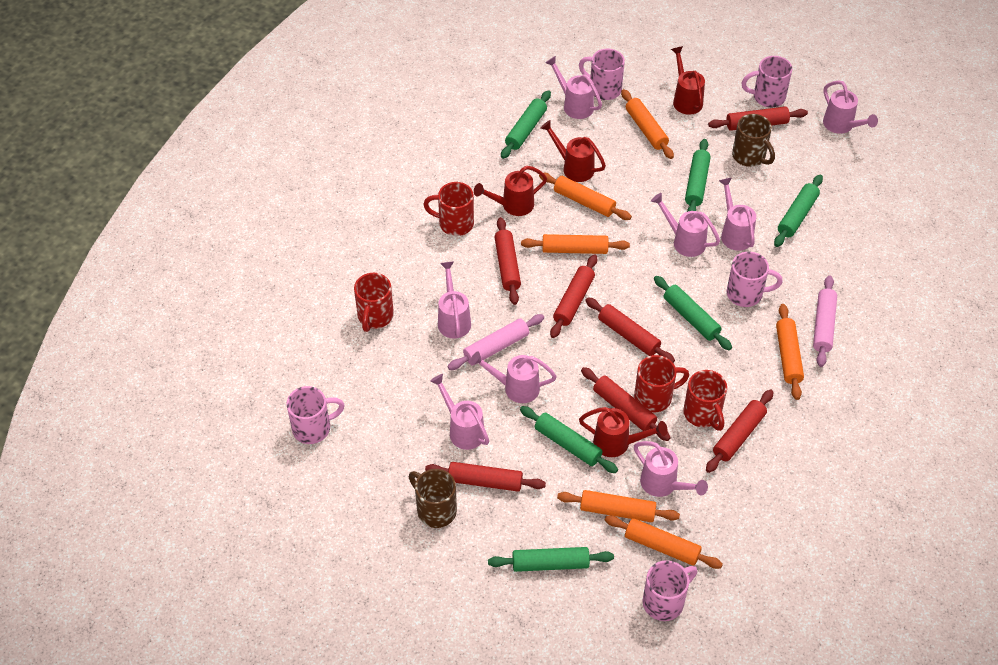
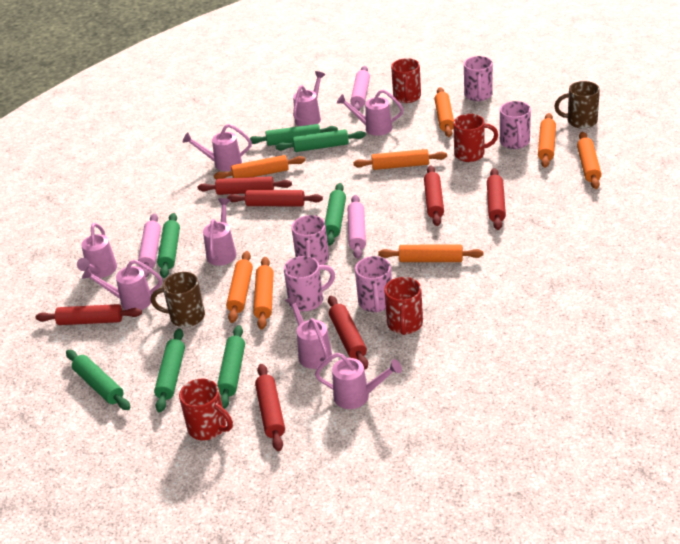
green rolling pin: [488,547,614,572] [501,90,551,159] [520,406,618,473] [654,276,732,350] [685,139,711,212] [774,175,823,247] = 6 -> [66,350,130,410] [154,328,185,413] [157,213,180,278] [217,325,245,409] [249,124,338,146] [276,129,366,152] [325,183,346,246] = 7
orange rolling pin: [521,234,630,254] [539,173,632,220] [557,490,680,522] [605,515,723,569] [621,89,674,159] [776,304,804,400] = 6 -> [214,155,306,179] [226,251,253,323] [253,257,274,330] [353,149,447,170] [378,245,484,262] [434,87,454,137] [538,113,556,168] [577,132,602,189] = 8
pink rolling pin: [447,314,544,370] [813,275,837,367] = 2 -> [138,213,161,278] [348,195,366,259] [350,66,370,111] = 3
red watering can: [474,166,547,216] [540,120,606,182] [579,407,668,457] [671,46,705,115] = 4 -> none = 0

